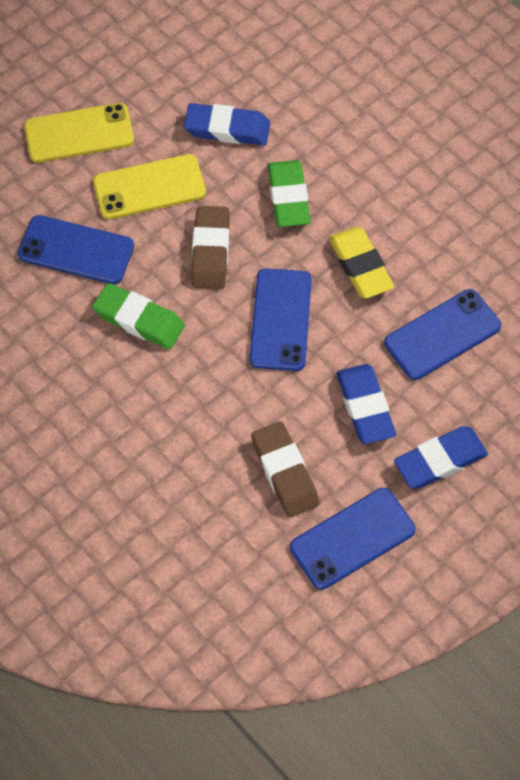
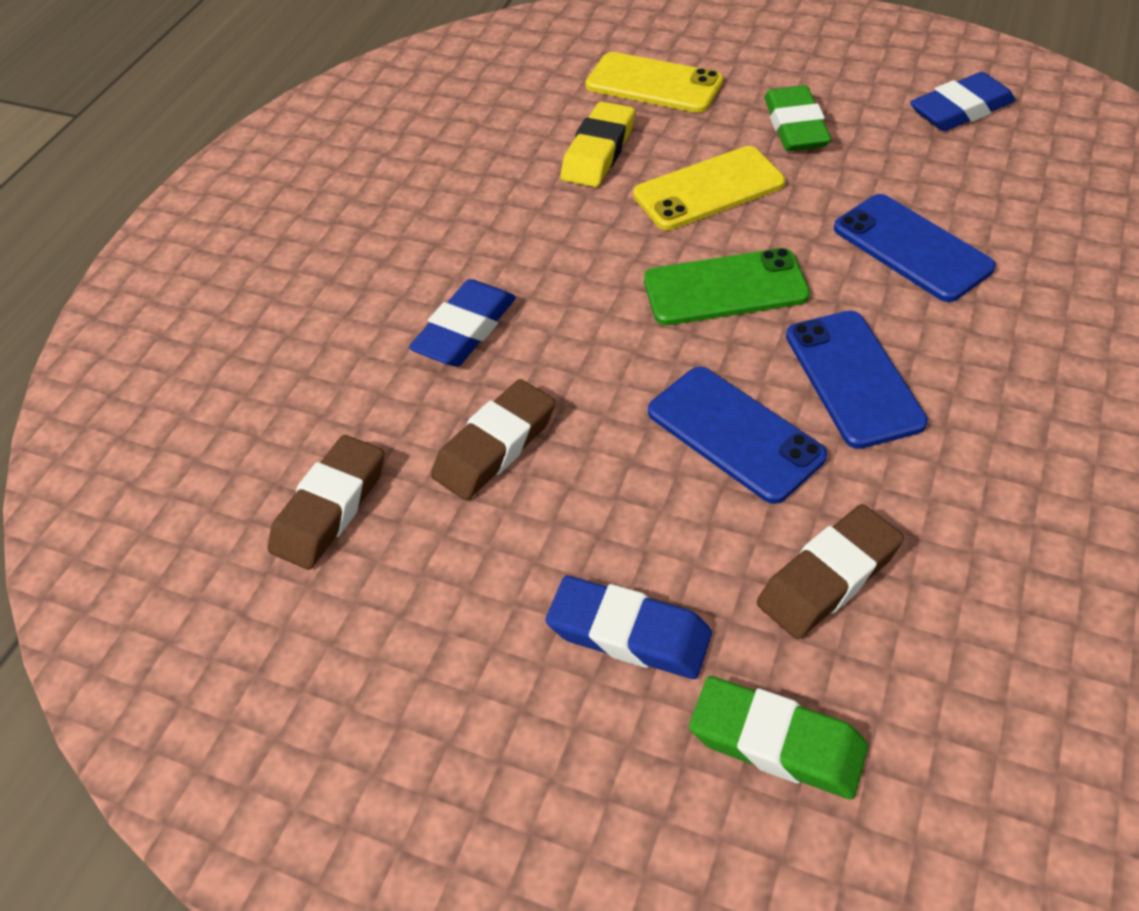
blue phone: [17,215,134,284] [249,268,312,371] [290,488,416,590] [384,289,501,380] = 4 -> [648,367,827,504] [786,311,928,449] [834,194,996,302] = 3
brown eraser: [191,206,230,289] [251,421,319,517] = 2 -> [268,435,384,570] [431,379,555,500] [757,504,904,639] = 3
green phone: none = 0 -> [644,248,810,325] = 1

